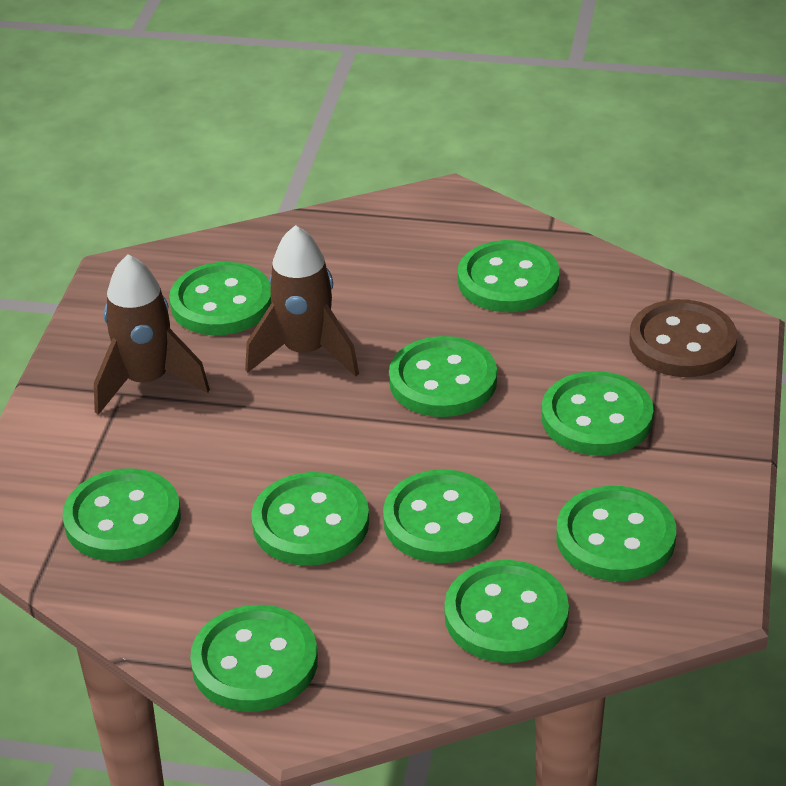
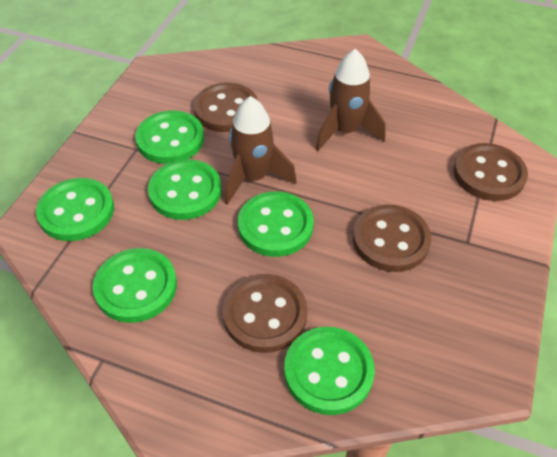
brown button: [630,299,737,377] = 1 -> [193,83,258,132] [223,274,307,353] [353,204,431,272] [454,143,528,201] = 4
green button: [63,468,181,561] [169,262,271,335] [190,605,318,712] [251,472,369,566] [383,469,501,563] [389,336,497,417] [444,560,569,663] [458,240,559,312] [542,371,654,455] [556,486,676,581] = 10 -> [36,178,114,241] [93,248,177,323] [135,110,204,164] [148,159,221,220] [238,191,314,257] [284,327,375,415] = 6

